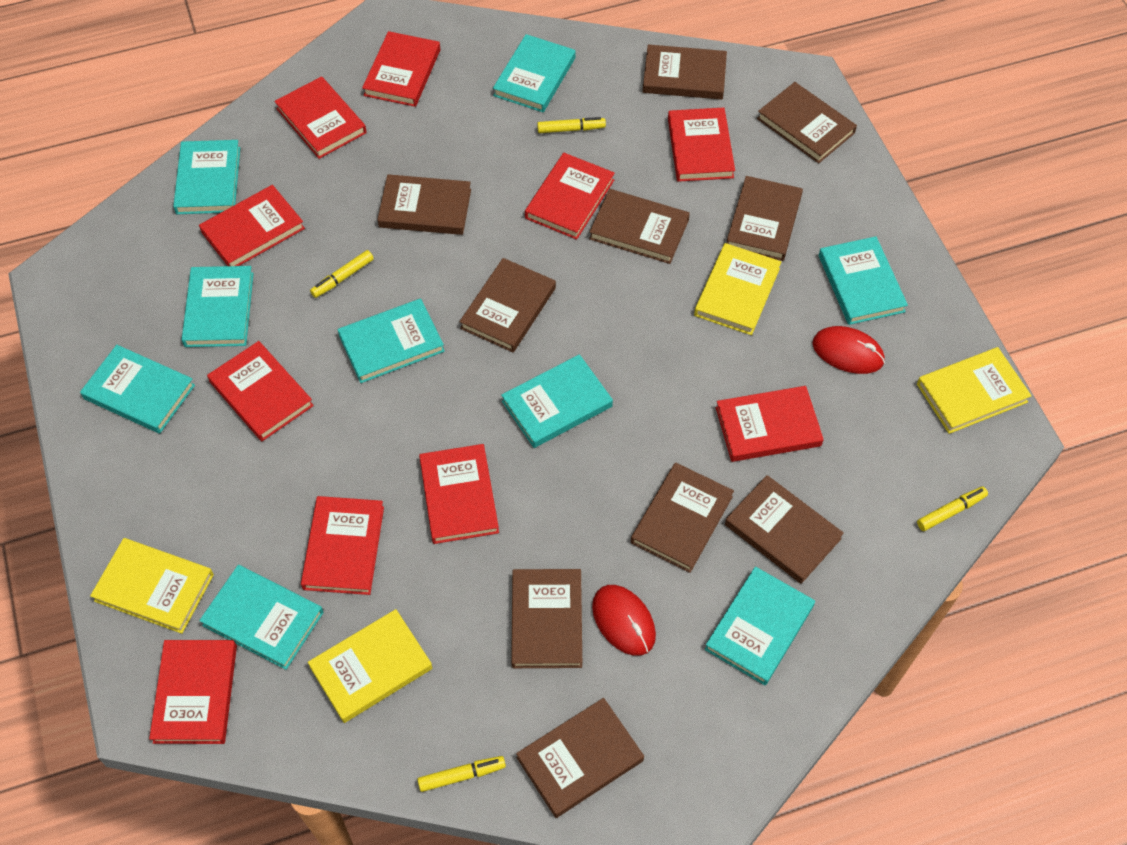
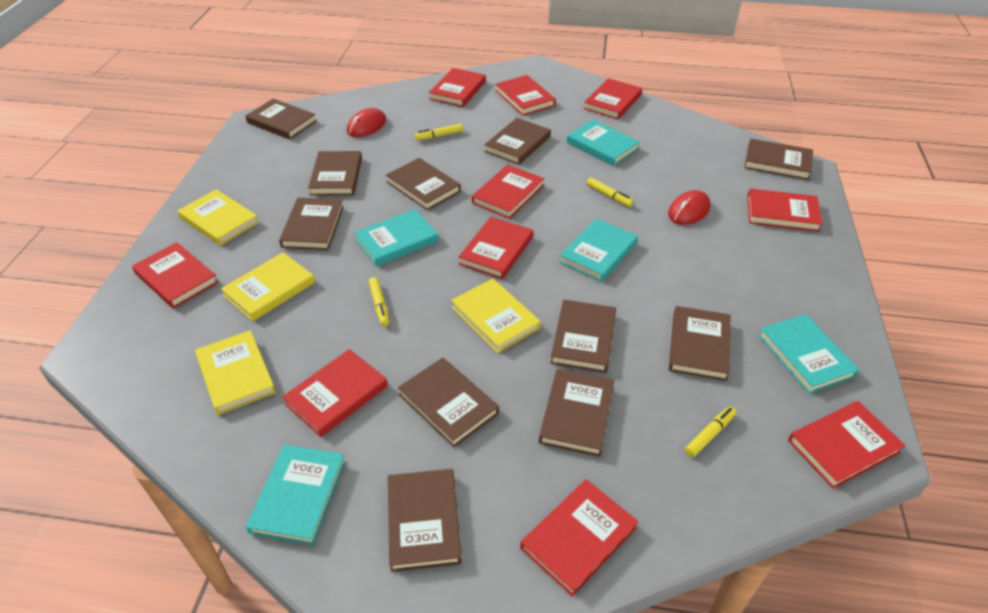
brown book: [377,174,471,235] [459,258,556,352] [511,569,582,668] [516,698,644,818] [589,189,690,264] [631,463,734,573] [643,44,727,100] [725,475,844,584] [727,176,803,261] [757,82,857,163] = 10 -> [245,99,317,139] [279,198,343,250] [308,151,362,195] [386,158,461,210] [388,469,462,572] [398,358,499,447] [484,118,551,165] [539,369,614,457] [550,300,616,373] [669,306,730,381] [744,139,813,180] = 11
turquoise book: [80,345,195,434] [173,140,240,214] [182,266,254,347] [199,565,324,670] [338,299,445,383] [493,34,575,112] [501,354,613,448] [705,567,815,685] [819,236,908,325] = 9 -> [246,444,346,546] [354,209,439,267] [559,218,638,282] [567,120,640,166] [758,314,859,394] = 5

